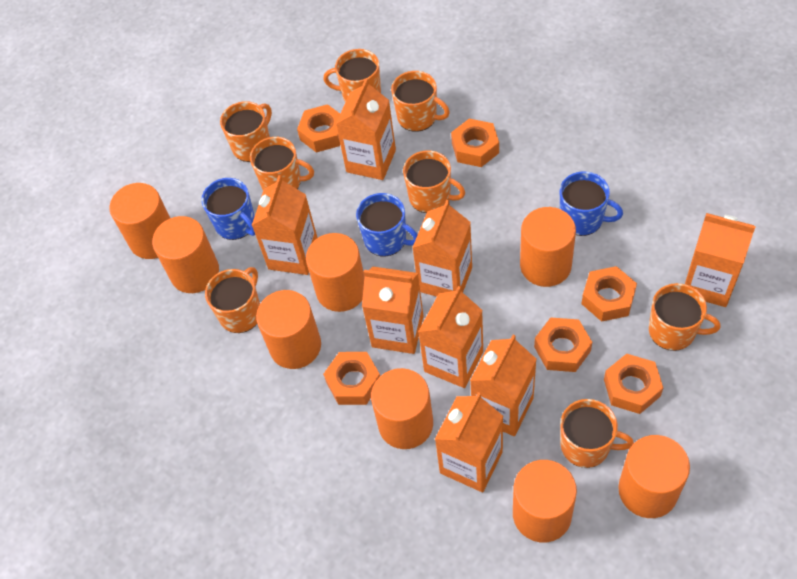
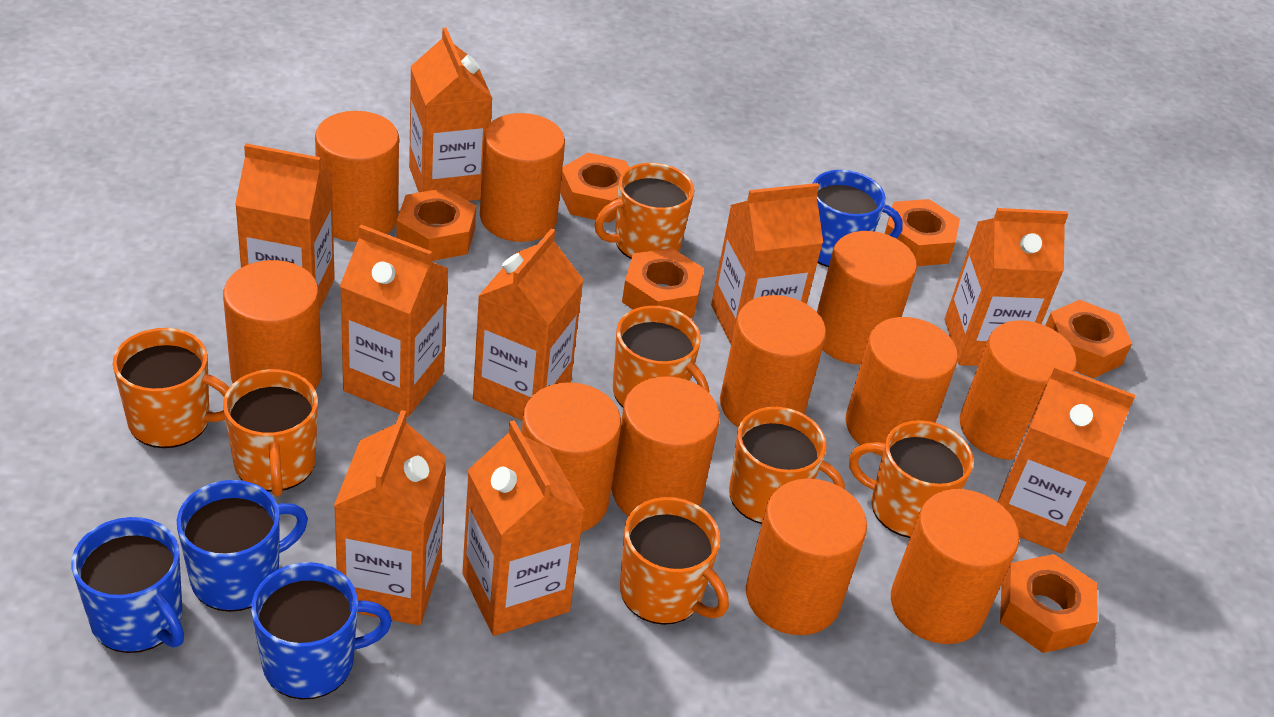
blue mug: [201,178,255,240] [356,193,418,256] [560,171,623,236] = 3 -> [71,517,184,653] [177,480,308,612] [251,562,392,700] [812,170,903,267] = 4
orange carton: [251,175,318,275] [336,78,396,180] [362,267,424,354] [412,200,472,297] [418,286,483,388] [435,392,503,492] [470,335,537,436] [685,213,756,307] = 8 -> [235,143,335,309] [334,410,446,626] [340,225,449,417] [409,28,493,201] [462,420,585,636] [473,229,584,421] [711,183,823,344] [945,208,1068,366] [998,365,1135,554] = 9
orange cylinder: [109,183,170,259] [152,216,219,293] [256,290,321,369] [306,233,365,312] [371,368,433,449] [513,460,577,542] [520,207,576,287] [618,435,690,518] = 8 -> [223,260,322,389] [315,111,399,242] [480,113,565,242] [522,382,621,532] [611,376,720,516] [720,295,826,428] [746,478,867,635] [817,231,917,365] [846,317,958,456] [891,489,1019,644] [960,321,1077,460] = 11
orange mug: [205,267,260,333] [220,101,272,162] [250,137,314,190] [323,49,381,102] [391,71,450,132] [403,150,465,213] [560,399,634,468] [649,283,720,351] = 8 -> [113,328,229,448] [223,369,318,496] [595,163,695,259] [613,306,709,407] [620,497,729,625] [729,407,845,524] [849,420,974,538] = 7

